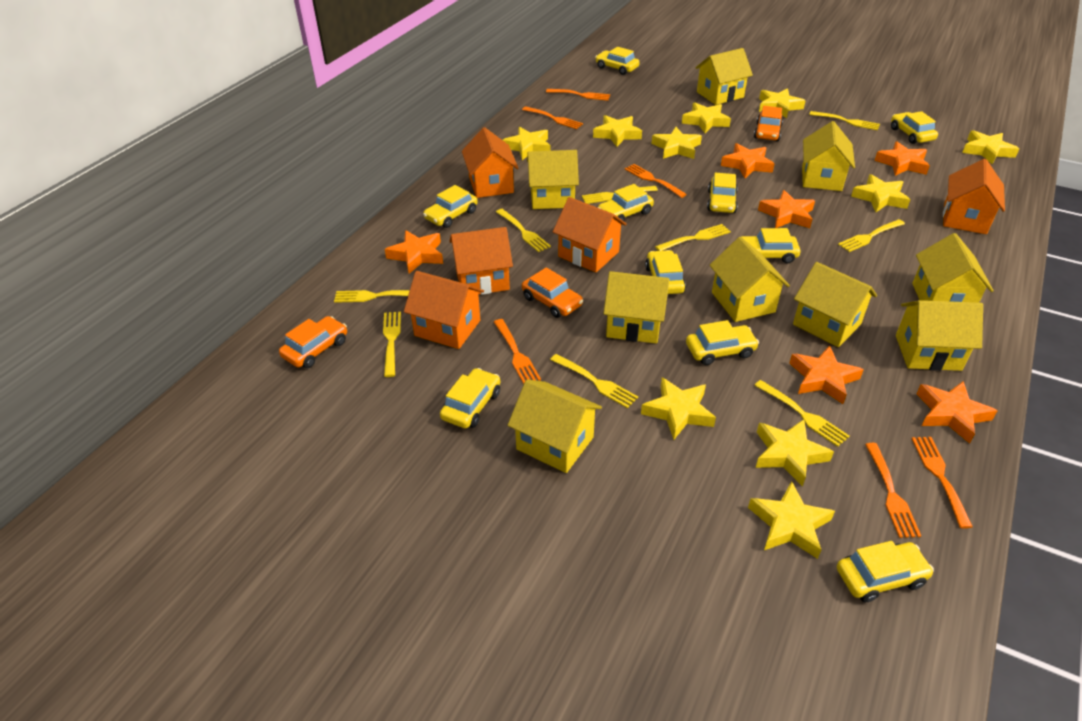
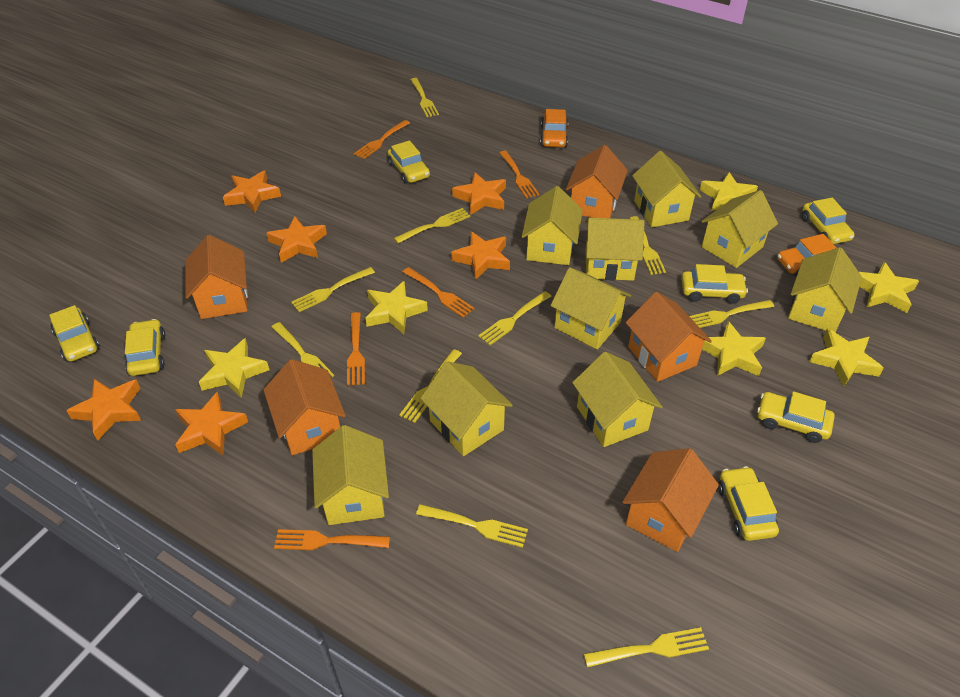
orange car: [279,316,347,368] [522,267,583,318] [754,106,783,141] = 3 -> [540,109,568,147] [777,234,837,277] = 2
orange fork: [494,319,541,384] [522,106,583,129] [546,89,610,101] [625,164,687,198] [865,443,921,538] [911,437,973,529] = 6 -> [274,529,390,550] [347,312,365,386] [354,120,410,159] [403,267,474,318] [499,151,539,198] = 5
yellow car: [423,185,478,228] [440,368,500,429] [595,47,640,75] [598,184,654,221] [645,250,686,294] [686,320,759,365] [707,172,738,213] [742,228,800,264] [837,541,934,602] [891,111,938,144] = 10 -> [49,305,100,362] [125,319,165,376] [387,140,430,184] [681,264,748,304] [718,466,779,541] [757,391,835,443] [802,198,855,244] = 7
yellow fork: [334,290,410,303] [383,312,401,377] [496,209,551,252] [550,354,638,408] [582,186,658,204] [655,224,731,251] [754,380,850,447] [809,111,880,130] [838,219,905,252] = 9 -> [272,322,334,377] [291,267,375,312] [394,208,470,243] [399,349,462,423] [410,78,439,117] [416,504,528,548] [478,291,551,345] [584,627,709,668] [630,216,666,275] [689,300,774,328] = 10
yellow star: [503,127,551,160] [593,115,642,147] [641,377,716,440] [652,127,702,159] [682,102,731,133] [748,481,835,559] [756,419,834,487] [759,88,805,118] [851,174,910,212] [962,130,1019,164] = 10 -> [199,338,269,398] [365,281,428,334] [700,172,758,211] [702,321,766,376] [809,328,884,387] [859,262,919,313] = 6

